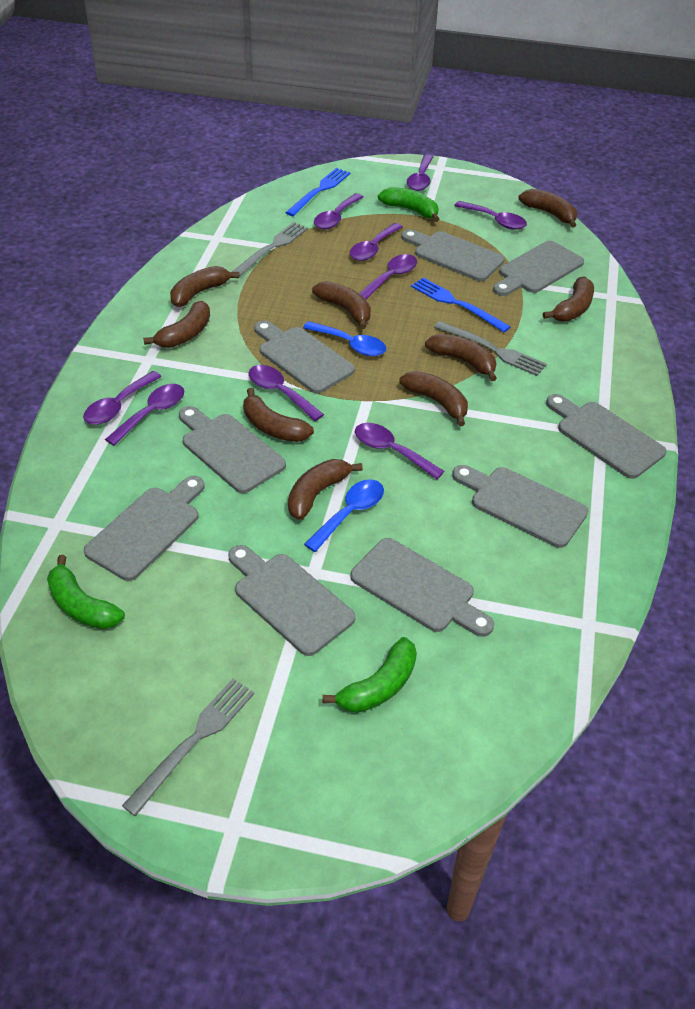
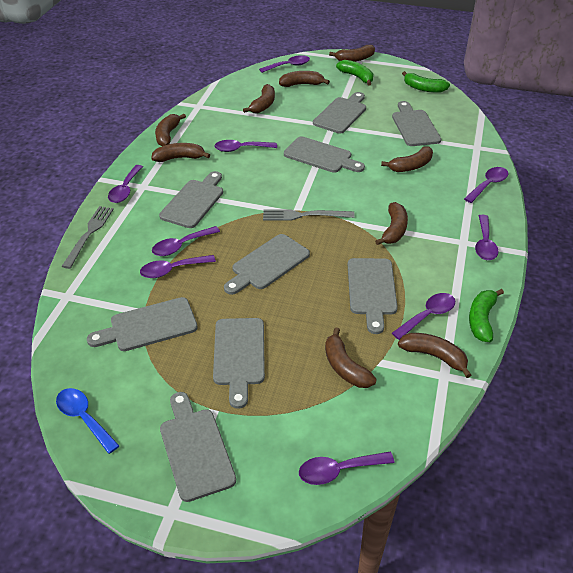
blue fork: [285,168,351,216] [411,278,511,332] = 2 -> none = 0
blue spoon: [303,321,386,356] [304,479,384,552] = 2 -> [56,388,119,454] = 1
grey fork: [122,679,255,816] [232,222,308,277] [434,321,547,376] = 3 -> [62,206,114,269] [263,210,355,221] = 2

